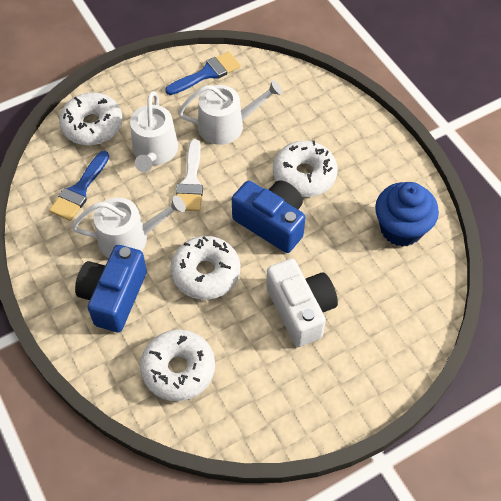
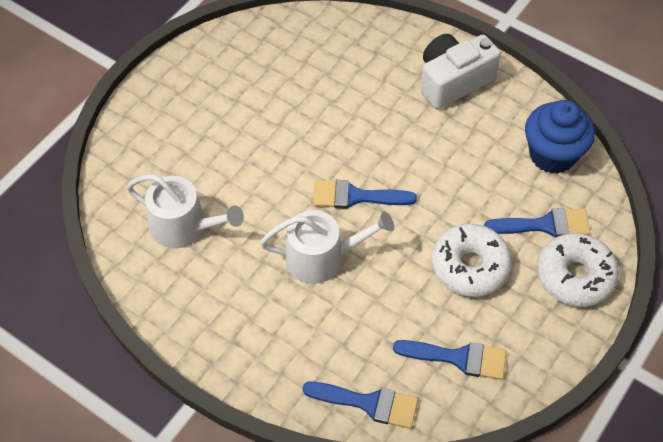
blue brush: [49,151,109,221] [165,52,241,95] = 2 -> [302,382,418,429] [313,180,417,209] [393,340,506,380] [484,208,591,238] = 4
blue camera: [75,245,147,332] [232,180,305,253] = 2 -> none = 0
white brush: [176,139,203,211] = 1 -> none = 0
white donut: [59,92,122,146] [140,330,215,401] [170,236,240,300] [273,141,338,197] = 4 -> [432,224,512,297] [537,233,619,307] = 2
white watering can: [72,195,186,258] [130,91,178,172] [178,80,282,145] = 3 -> [126,174,244,248] [260,210,394,284] = 2

